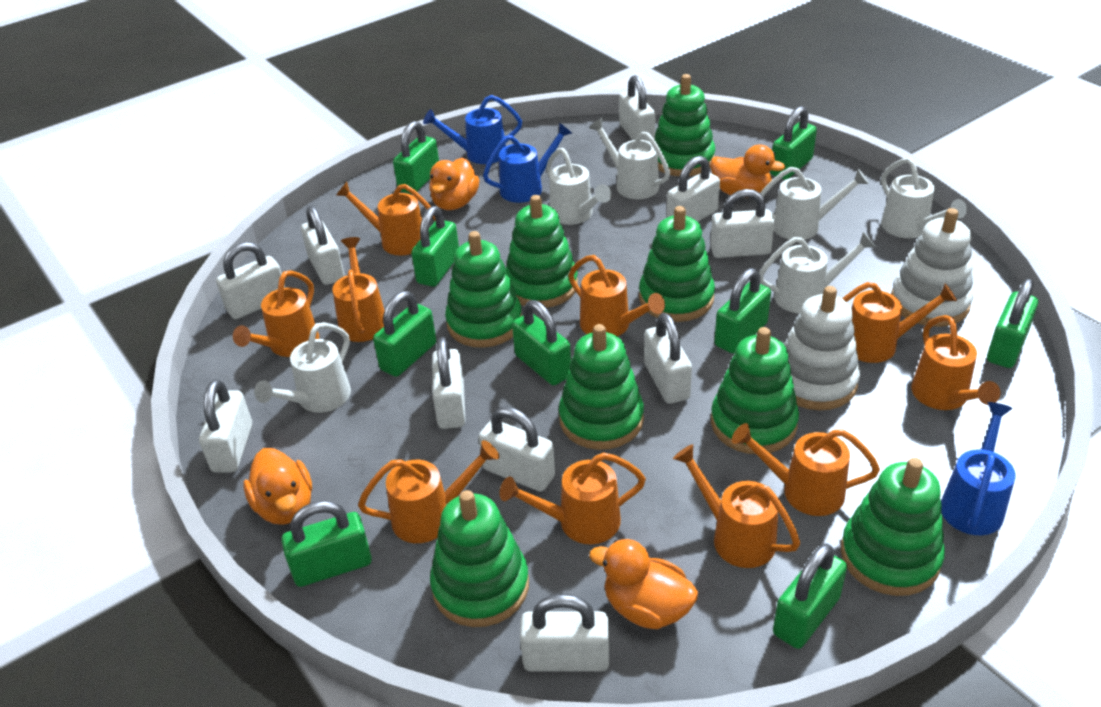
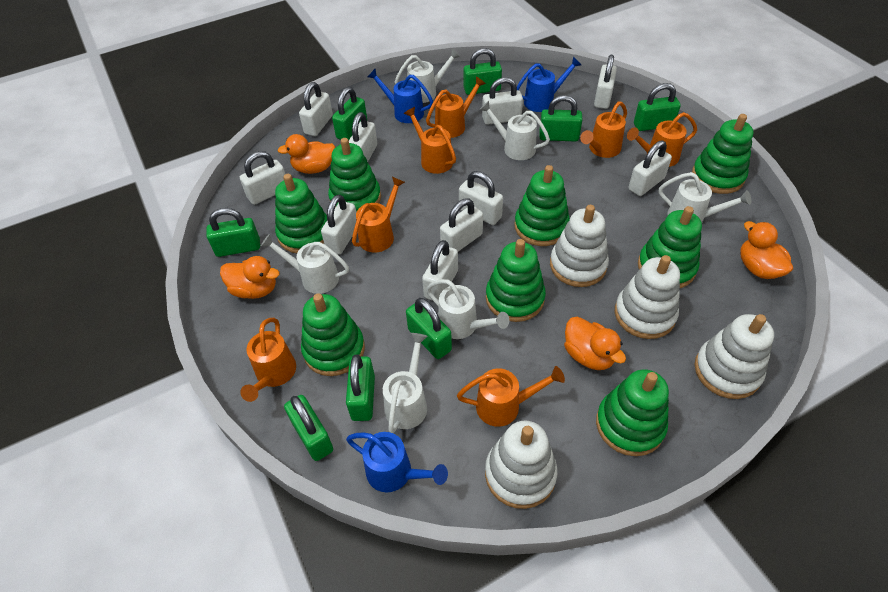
green padlock: [281,501,372,587] [373,291,436,377] [393,121,439,194] [411,206,459,287] [512,300,571,386] [714,268,771,354] [770,106,817,180] [773,544,847,649] [987,279,1038,368] = 9 -> [206,208,260,257] [284,395,333,461] [332,87,367,140] [346,354,375,421] [406,298,452,359] [464,48,502,95] [539,95,582,142] [634,83,681,131] = 8
orange watering can: [233,270,319,357] [332,237,385,342] [336,182,436,256] [358,440,499,543] [499,452,646,544] [568,255,665,336] [673,444,800,568] [732,423,880,516] [842,282,957,363] [911,315,1000,410] = 10 -> [240,318,296,402] [352,177,405,253] [404,107,456,174] [426,76,486,138] [457,366,565,427] [580,101,627,158] [627,112,697,167] = 7
white stacking toy: [784,286,860,410] [891,208,973,327] = 2 -> [485,421,557,509] [550,205,609,287] [615,255,680,339] [694,314,774,399] = 4

